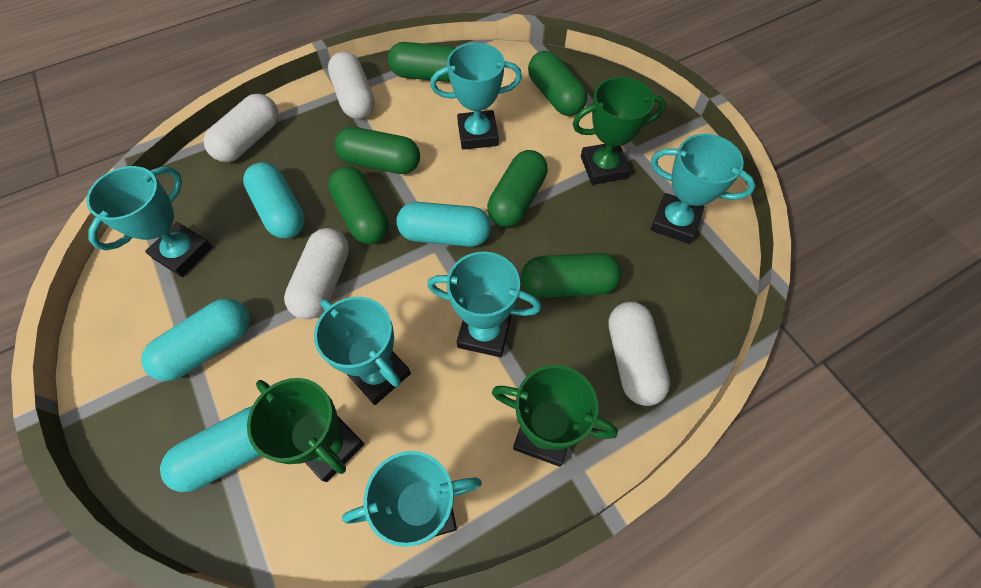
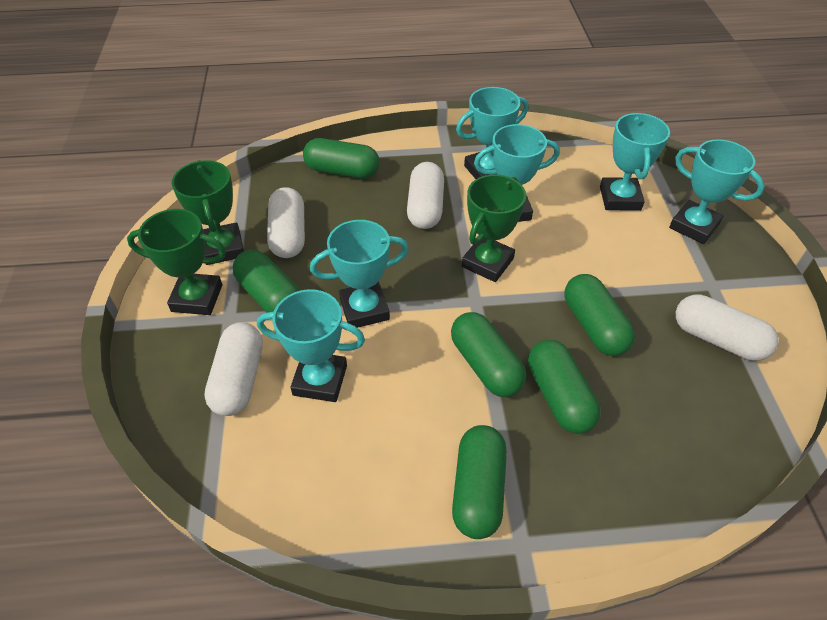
turquoise capsule: [141,299,250,381] [160,406,260,492] [243,162,305,238] [396,202,491,247] = 4 -> none = 0

